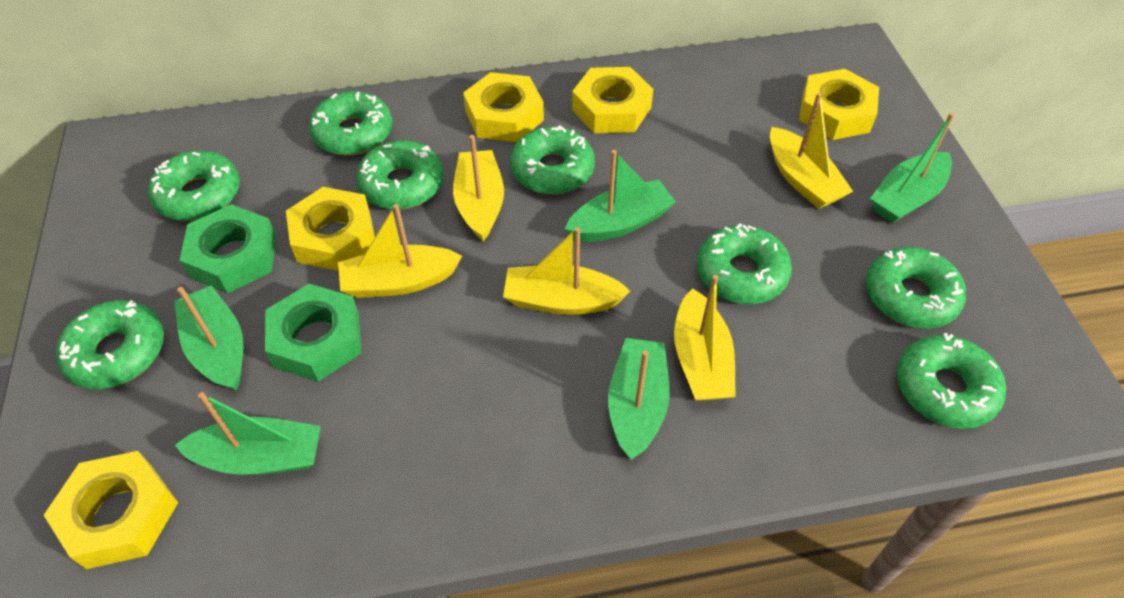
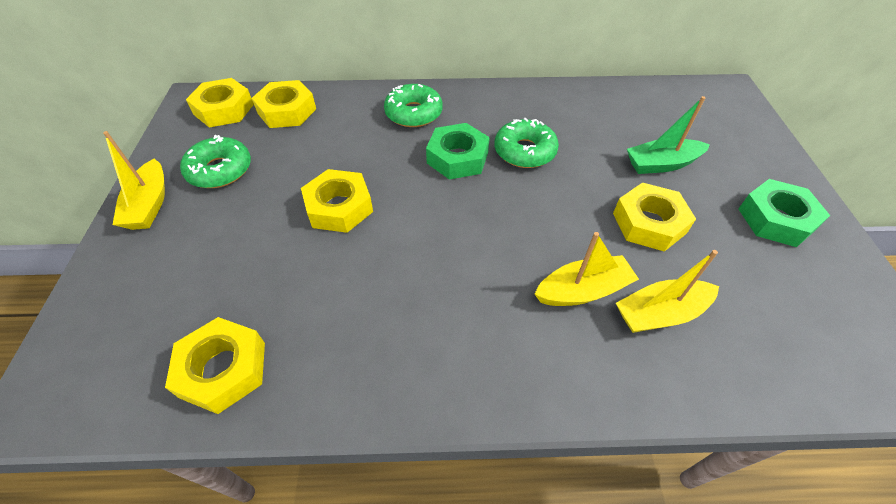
green boat: [174,286,243,391] [175,392,321,475] [565,150,676,242] [608,338,670,460] [870,113,955,223] = 5 -> [627,96,710,174] = 1
green donut: [56,300,164,389] [148,150,240,221] [309,91,392,155] [356,140,444,210] [510,125,595,194] [697,223,792,304] [866,247,966,329] [897,333,1006,429] = 8 -> [180,135,251,188] [384,84,443,127] [494,118,559,168] = 3
yellow boat: [338,204,462,298] [453,135,504,241] [503,227,630,315] [674,275,736,401] [770,93,853,209] = 5 -> [103,131,165,230] [534,232,639,306] [616,250,719,333] = 3

